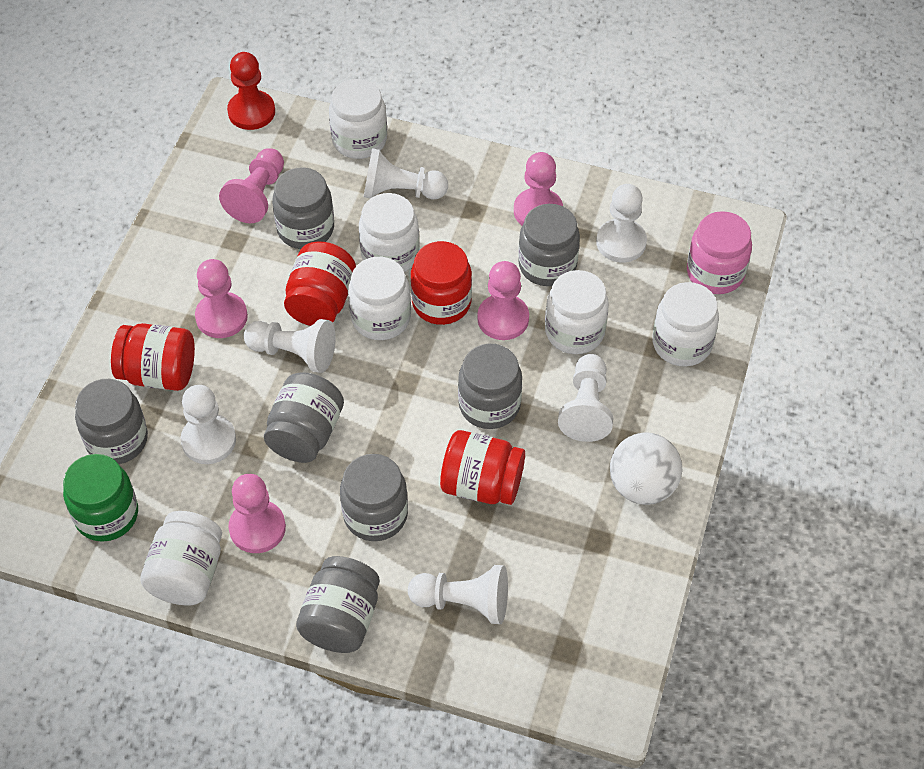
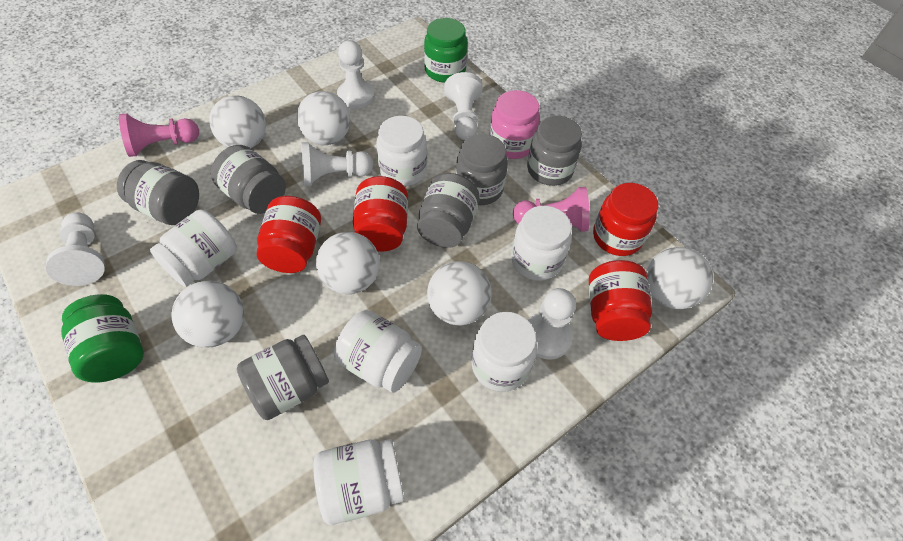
green jar: [63,454,138,542] = 1 -> [61,294,144,383] [424,18,468,83] = 2
grey jar: [75,379,148,464] [264,372,344,463] [272,167,334,249] [296,556,380,653] [340,454,408,541] [458,344,522,429] [518,204,580,286] = 7 -> [117,160,199,225] [211,145,286,214] [237,335,329,420] [417,173,480,248] [456,134,508,205] [527,116,582,186] = 6
pink pawn: [195,259,248,338] [219,148,284,223] [229,474,286,553] [477,261,529,340] [514,152,563,225] = 5 -> [119,114,199,157] [513,187,589,232] = 2
red pawn: [227,52,275,130] = 1 -> none = 0
white ball: [610,432,682,505] = 1 -> [171,281,244,348] [209,95,266,148] [297,91,350,145] [316,232,380,294] [427,261,492,326] [647,247,713,309] = 6
white pawn: [181,385,236,464] [244,319,336,373] [364,148,448,200] [408,565,508,624] [558,354,613,442] [596,184,647,262] = 6 -> [46,212,105,286] [301,142,374,186] [337,40,375,109] [444,72,483,140] [528,288,576,360] = 5

